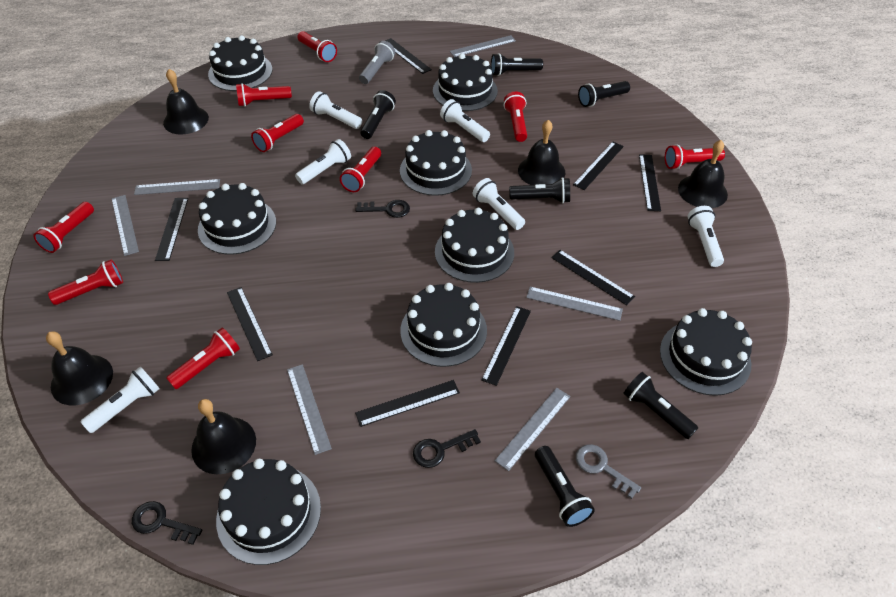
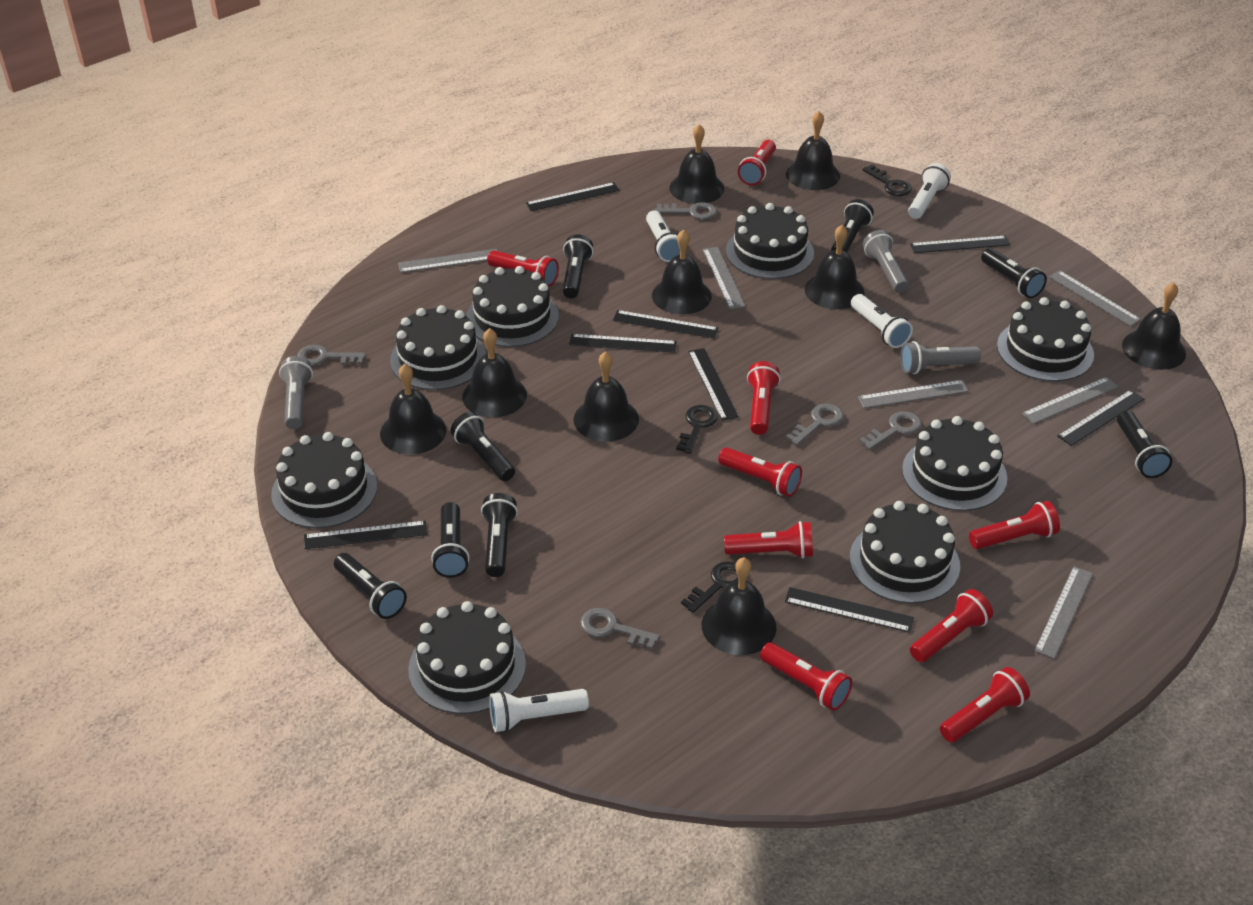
black bell: [46,331,113,405] [163,69,209,135] [191,399,256,474] [518,120,565,185] [678,140,728,208] = 5 -> [380,364,446,455] [462,328,527,418] [573,351,639,442] [652,229,712,314] [669,124,724,204] [701,557,777,655] [786,111,840,190] [805,225,865,309] [1122,282,1186,370] = 9
black flashlight: [360,90,396,139] [491,53,543,76] [509,177,570,203] [535,446,595,527] [578,81,630,107] [623,372,698,439] = 6 -> [334,553,407,619] [431,502,470,578] [450,412,515,481] [481,493,518,577] [562,234,594,298] [831,199,874,252] [981,248,1047,298] [1117,410,1172,478] = 8
grey flashlight: [359,41,395,84] = 1 -> [279,356,313,429] [863,230,909,293] [900,341,981,374] = 3
grey key: [576,444,641,499] = 1 -> [297,345,366,366] [580,608,660,649] [655,203,717,220] [786,404,843,445] [859,411,922,450] = 5
white flashlight: [81,367,160,433] [295,139,351,184] [309,91,362,129] [440,99,490,142] [473,178,525,230] [688,206,724,267] = 6 -> [489,689,589,732] [646,210,680,262] [851,294,913,348] [908,163,951,219] = 4

